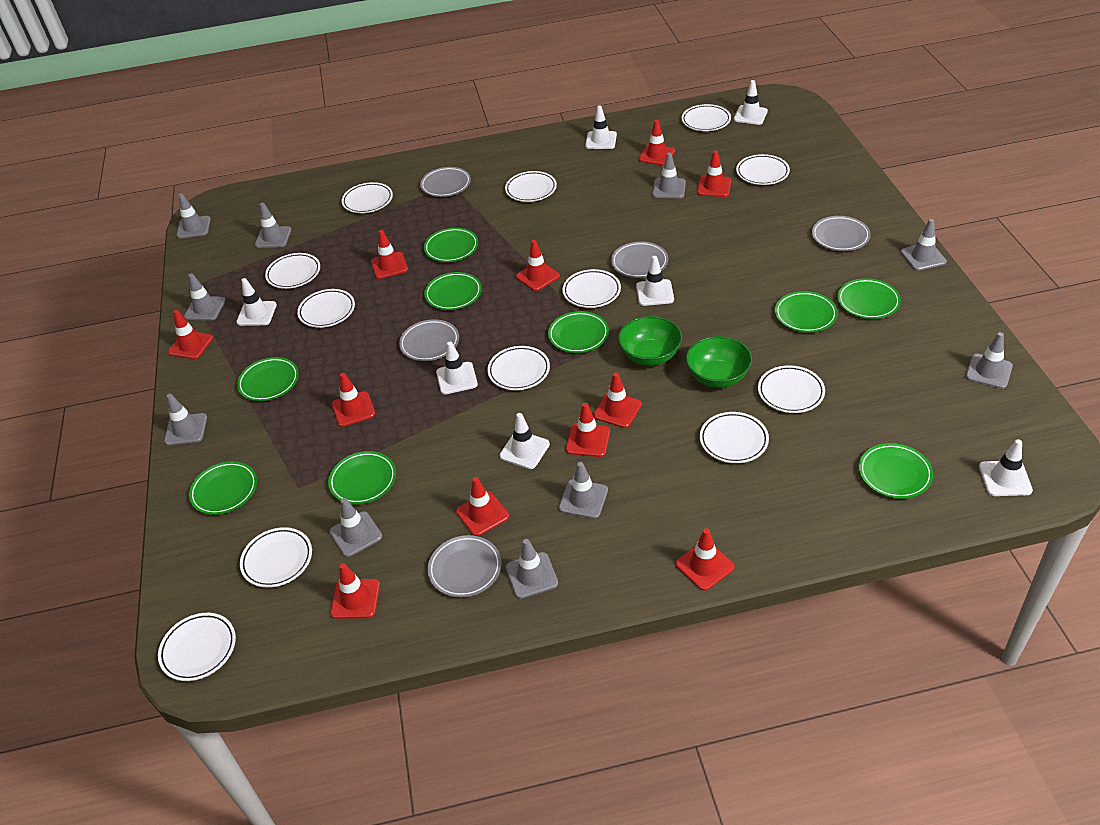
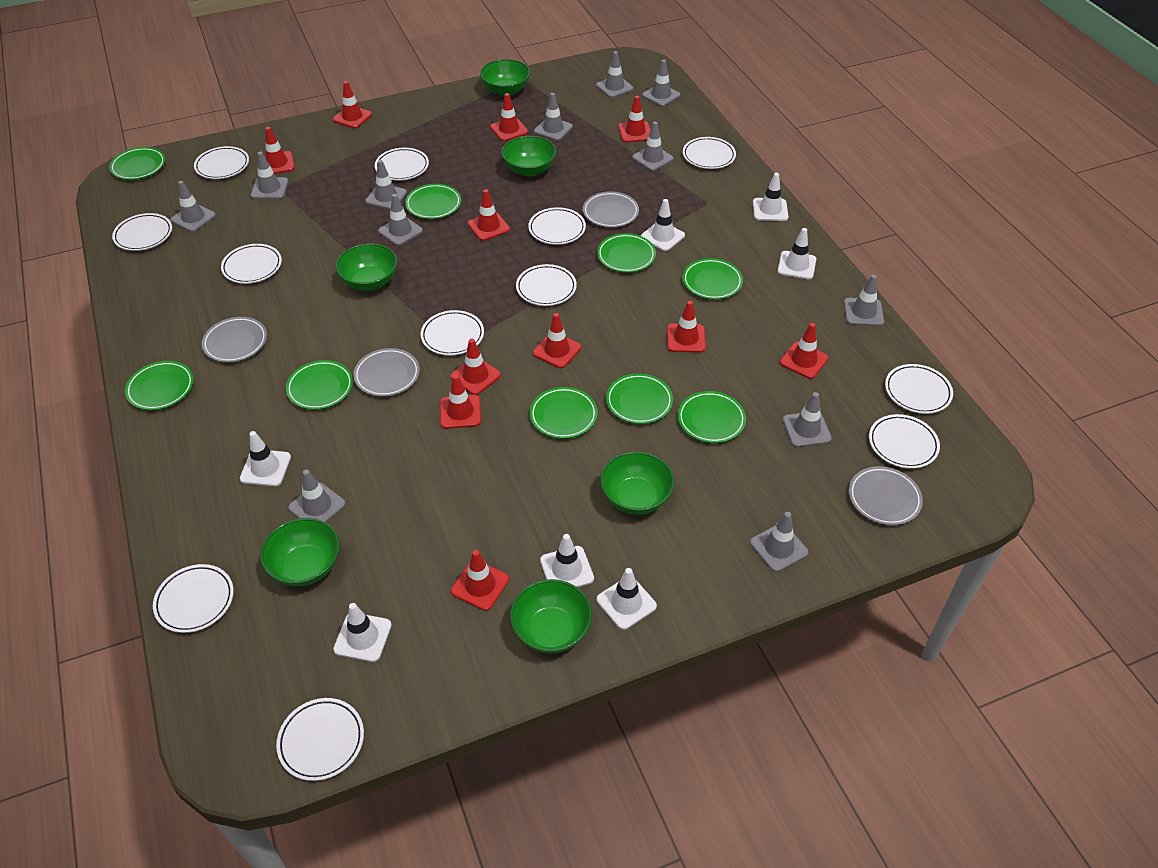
green bowl: [618,316,682,366] [686,336,752,388] = 2 -> [260,518,340,586] [336,243,398,291] [480,59,530,96] [501,136,556,177] [510,579,592,654] [600,452,674,515] = 6
grey plate: [399,319,459,361] [420,167,471,197] [428,535,501,598] [611,241,668,278] [812,216,871,251] = 5 -> [202,317,267,363] [354,348,420,397] [583,192,639,228] [849,466,923,525] = 4
grey traffic cone: [164,394,207,445] [177,193,211,239] [184,273,226,321] [255,203,291,248] [330,498,382,557] [506,539,558,599] [559,462,608,519] [652,152,686,198] [900,219,947,271] [966,332,1013,389] = 10 -> [170,181,216,232] [251,152,289,199] [288,469,346,523] [365,160,407,210] [378,194,423,246] [534,93,573,141] [596,51,634,98] [632,122,674,171] [642,59,681,107] [750,512,809,572] [783,392,832,447] [844,275,884,326] = 12

